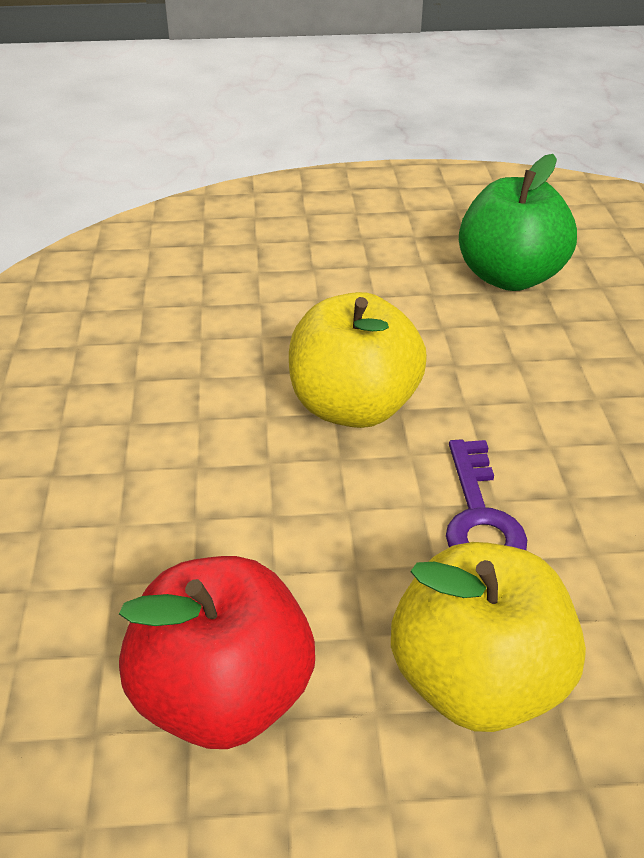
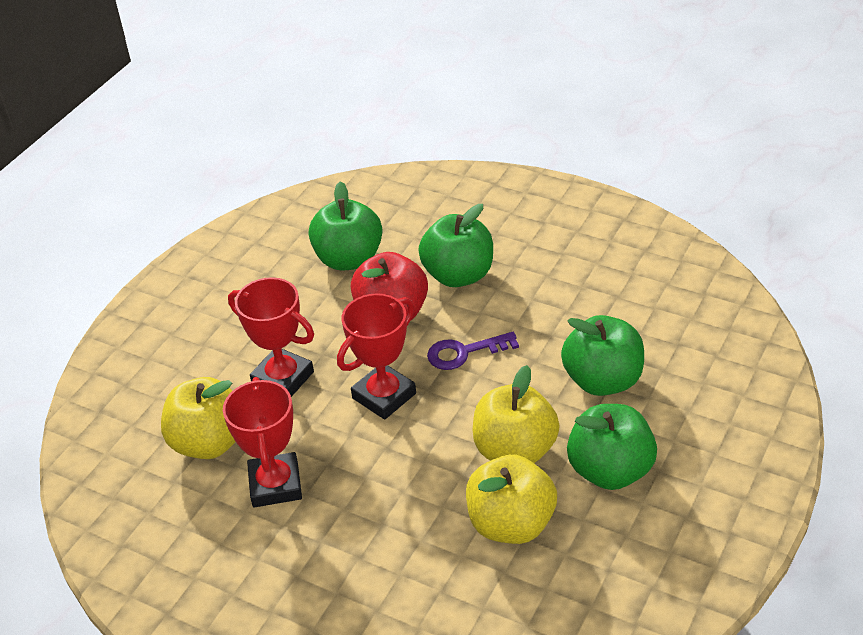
green apple: [459,154,577,291] = 1 -> [309,181,383,270] [418,204,493,287] [561,315,644,396] [567,404,657,490] = 4
red trophy: none = 0 -> [223,377,302,507] [228,277,314,397] [337,293,416,420] = 3
yellow apple: [289,292,427,428] [391,542,586,732] = 2 -> [161,377,236,459] [466,454,557,544] [473,365,560,463] = 3

